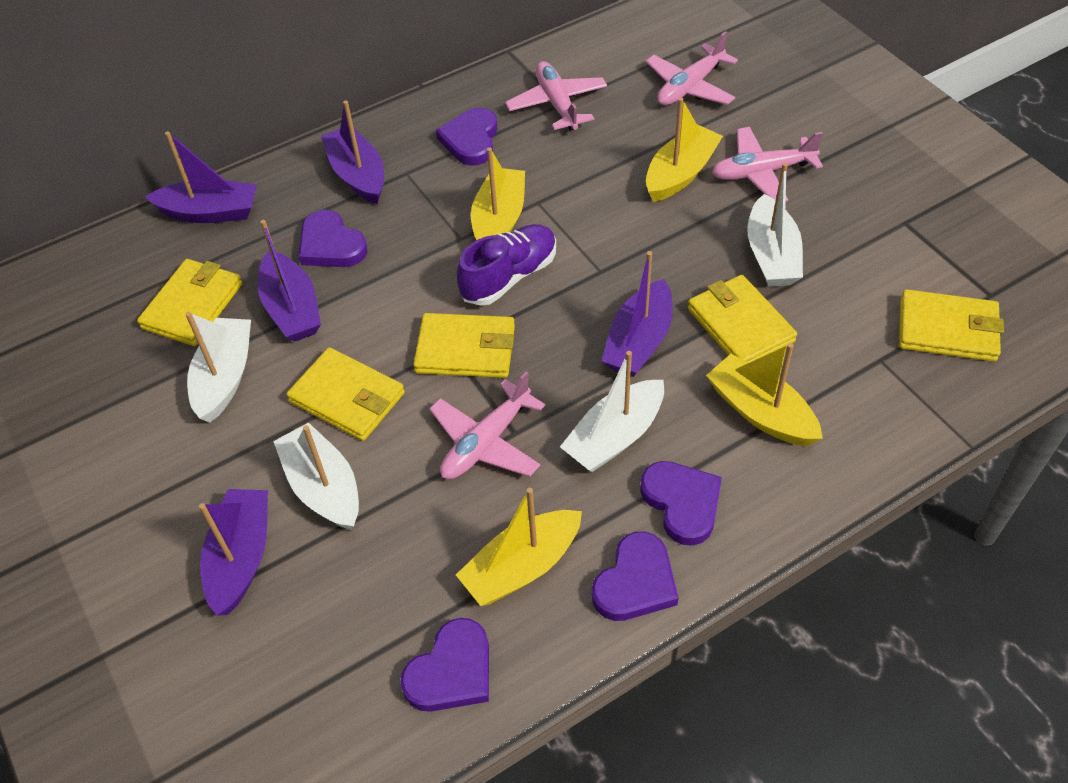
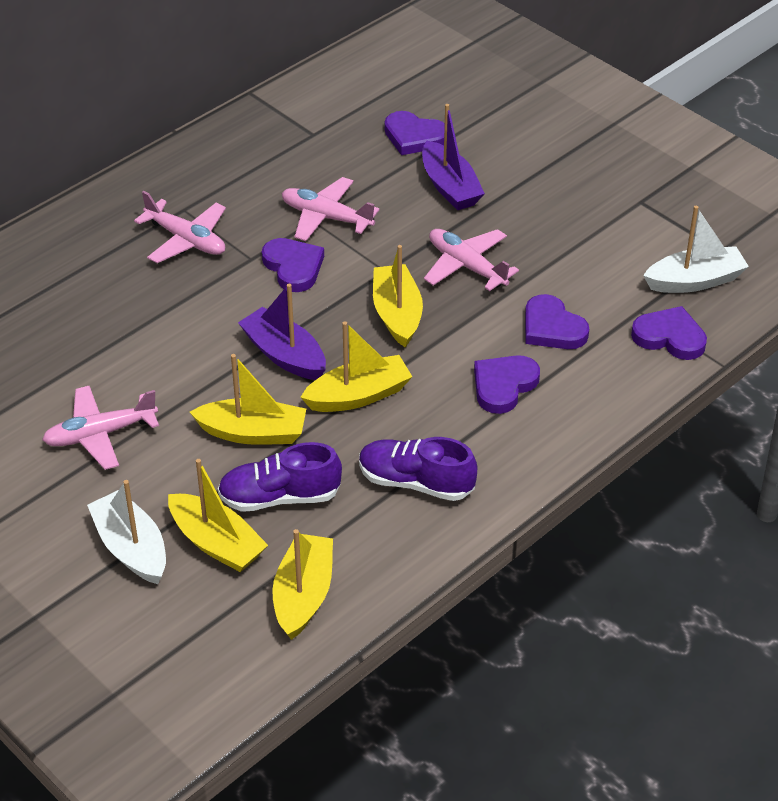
purple boat: [145,131,257,223] [199,489,268,616] [258,220,321,342] [321,100,384,204] [602,251,673,377] = 5 -> [238,284,326,380] [422,104,485,210] = 2
purple shoe: [457,224,556,306] = 1 -> [218,442,342,512] [359,437,477,501] = 2
white boat: [185,312,251,423] [273,422,359,530] [560,351,664,472] [747,163,803,287] = 4 -> [87,480,166,584] [643,206,749,293] = 2
yellow boat: [456,488,582,606] [471,147,525,240] [646,98,723,202] [706,343,823,446] = 4 -> [168,459,268,572] [190,354,306,445] [272,529,333,640] [300,321,412,412] [373,245,423,348] = 5
yellow wallet: [137,259,242,346] [286,347,405,441] [413,313,515,378] [688,275,797,363] [899,289,1004,362] = 5 -> none = 0

